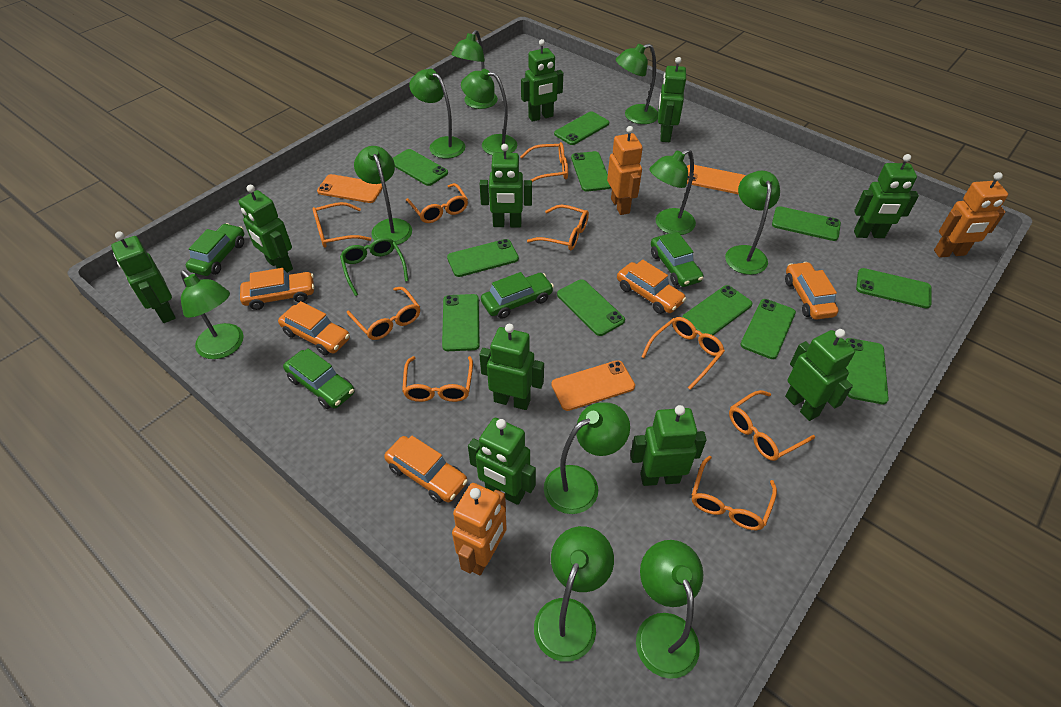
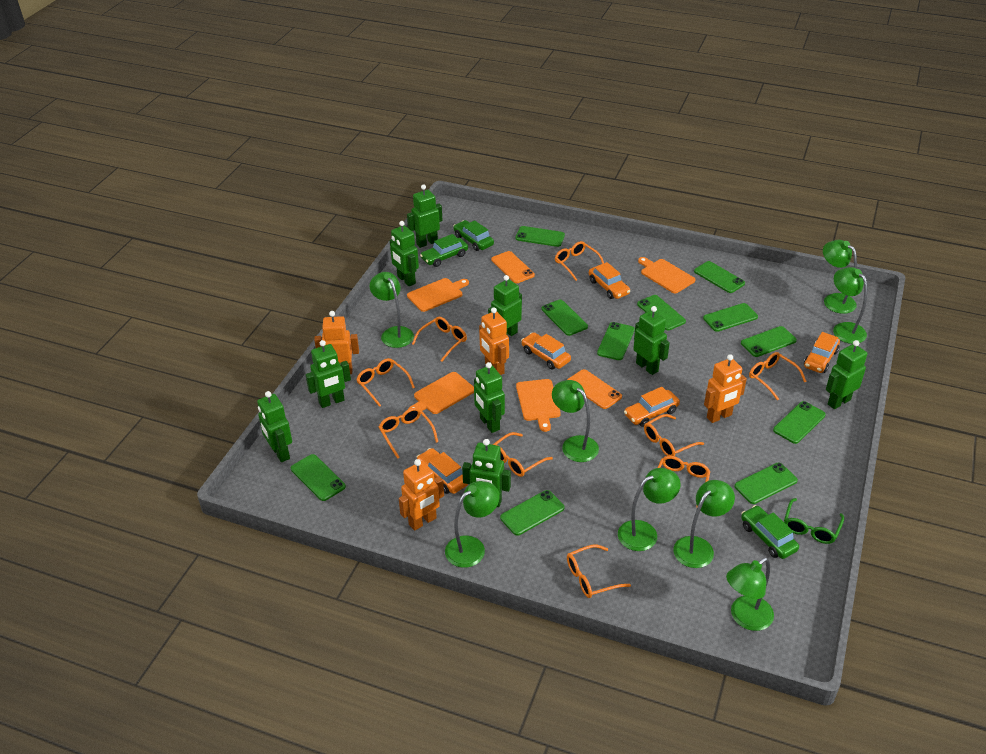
green car: [186,223,244,276] [283,348,355,409] [481,272,554,319] [651,232,704,287] = 4 -> [420,234,468,267] [453,220,494,251] [741,505,799,559] = 3
green lamp: [180,270,244,359] [354,146,412,245] [409,69,466,159] [452,30,498,109] [461,69,517,155] [534,526,614,662] [544,402,630,514] [616,44,658,124] [636,540,703,679] [649,149,696,235] [725,171,780,275] = 11 -> [370,272,414,348] [445,481,500,568] [552,380,599,462] [618,468,681,551] [673,480,735,568] [726,558,774,631] [823,240,857,314] [833,267,867,344] = 8
green robot: [111,231,176,323] [239,185,293,273] [468,418,536,505] [479,324,544,410] [480,144,532,228] [521,39,563,122] [630,405,707,486] [658,57,686,142] [785,329,855,421] [854,154,919,238] = 10 -> [257,391,292,462] [306,340,351,408] [390,221,419,286] [407,185,443,248] [462,439,511,507] [474,362,505,433] [488,275,522,336] [633,306,670,375] [826,340,867,409] = 9
orange cutting board: none = 0 -> [407,278,469,312] [408,372,474,414] [516,379,561,432] [638,257,695,293] = 4
orange phone: [317,174,383,203] [551,360,635,411] [687,165,745,194] = 3 -> [491,251,535,283] [567,369,622,409] = 2
orange robot: [452,483,507,575] [607,126,643,215] [934,172,1008,258] = 3 -> [314,311,359,374] [399,459,444,531] [479,307,509,375] [704,354,747,423] = 4

